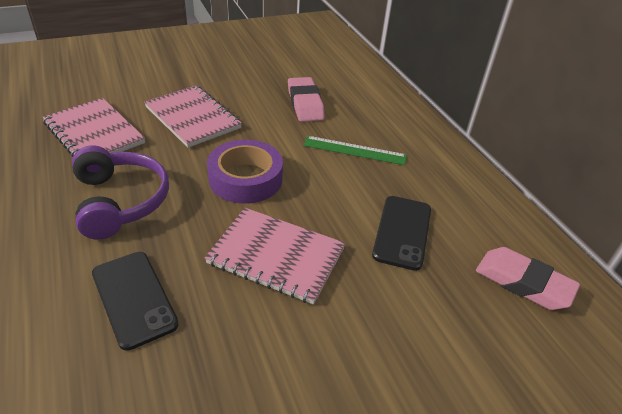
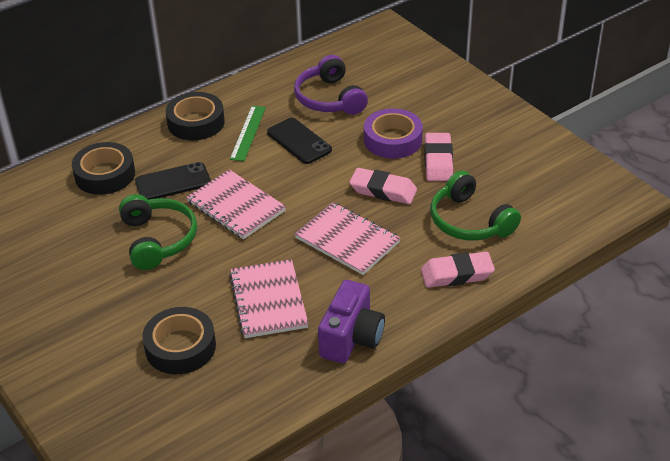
black tape: none = 0 -> [72,142,135,195] [142,307,216,374] [166,92,225,141] = 3
green headphones: none = 0 -> [119,194,197,270] [430,171,521,240] = 2
pink eraser: [288,77,325,122] [476,247,580,310] = 2 -> [349,168,417,204] [421,252,495,288] [425,133,453,181] = 3
purple camera: none = 0 -> [318,280,385,363] = 1

